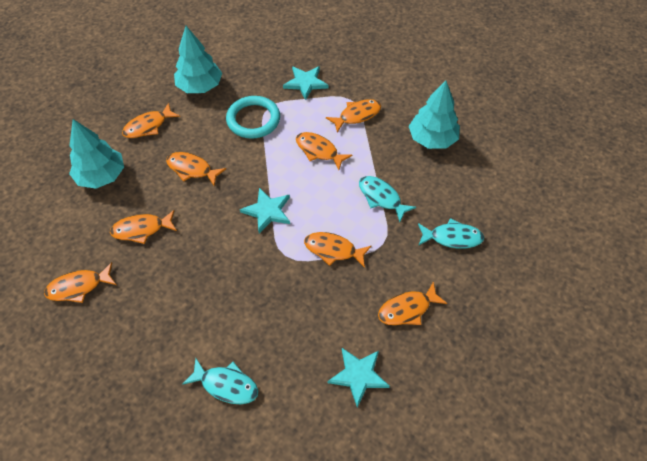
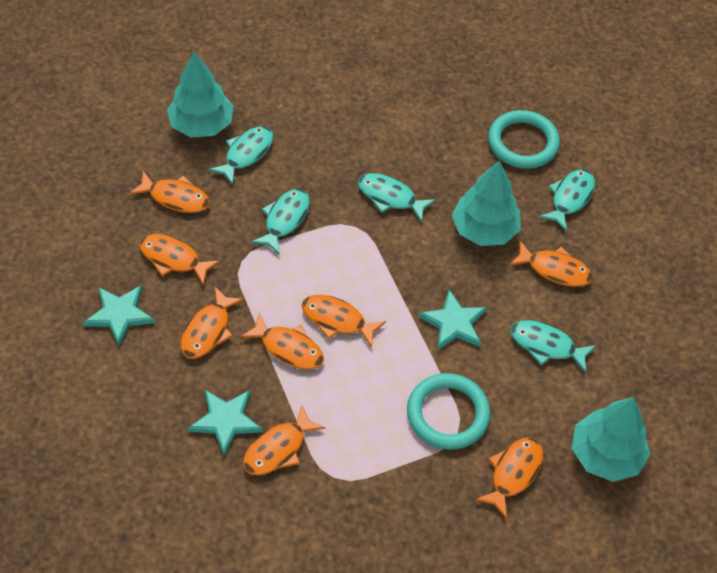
turquoise fish: [183,358,258,404] [359,176,416,222] [418,218,484,249] = 3 -> [209,126,274,185] [251,189,310,255] [358,173,436,222] [510,320,596,373] [539,169,595,232] = 5
turquoise ring: [226,96,280,139] = 1 -> [407,373,491,450] [488,110,560,169] = 2

